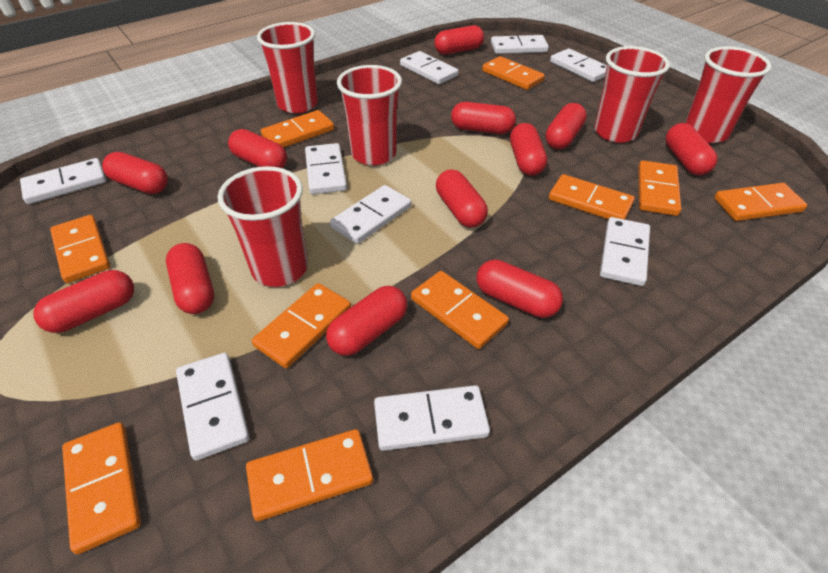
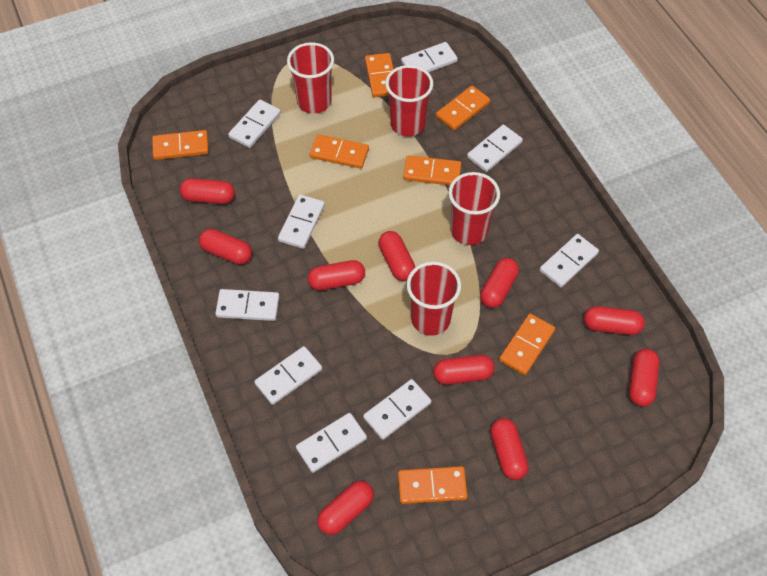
orange domino: [50,215,111,283] [62,422,141,554] [246,429,373,521] [252,283,351,368] [261,110,334,148] [411,271,509,349] [482,56,545,90] [549,174,635,220] [638,160,681,216] [714,183,807,221] = 10 -> [152,130,209,160] [310,134,369,169] [365,53,394,97] [398,466,467,504] [403,155,461,185] [436,86,490,131] [499,314,555,375] = 7
red capsule: [34,270,134,333] [102,152,168,194] [166,243,214,314] [228,129,287,168] [326,286,407,356] [434,25,484,55] [436,169,488,228] [451,102,516,134] [477,260,563,318] [510,123,547,176] [545,103,587,149] [666,123,717,175] = 12 -> [180,178,235,204] [199,229,252,265] [308,260,365,291] [317,481,374,535] [378,231,415,281] [433,355,495,385] [480,258,519,308] [490,418,529,480] [584,306,645,335] [629,349,660,407] = 10
red cup: [218,166,308,287] [257,22,318,114] [337,65,402,166] [594,46,670,143] [685,46,771,143] = 5 -> [287,42,334,114] [385,65,433,136] [407,262,461,336] [449,172,500,245] = 4

